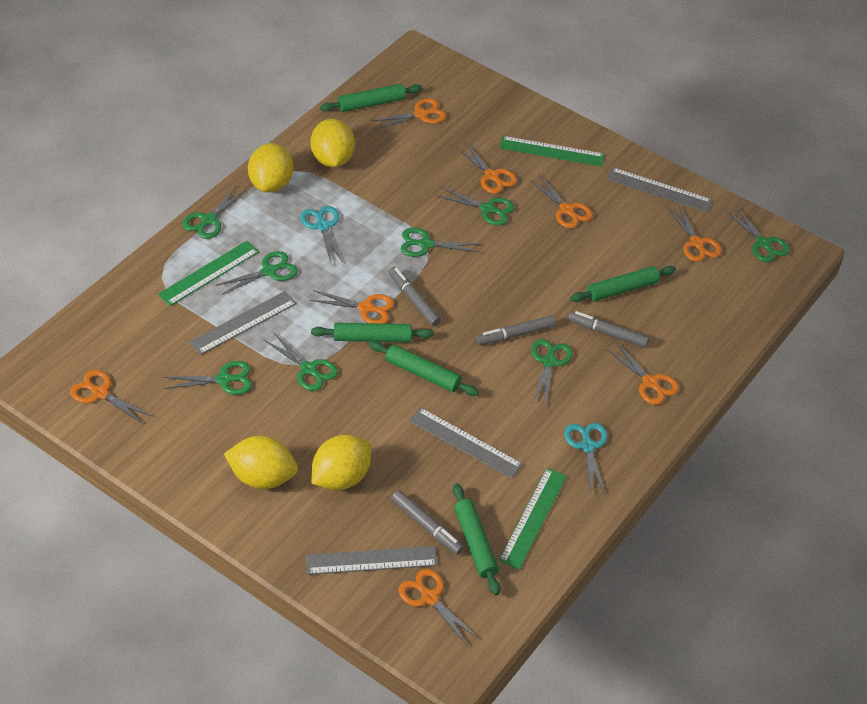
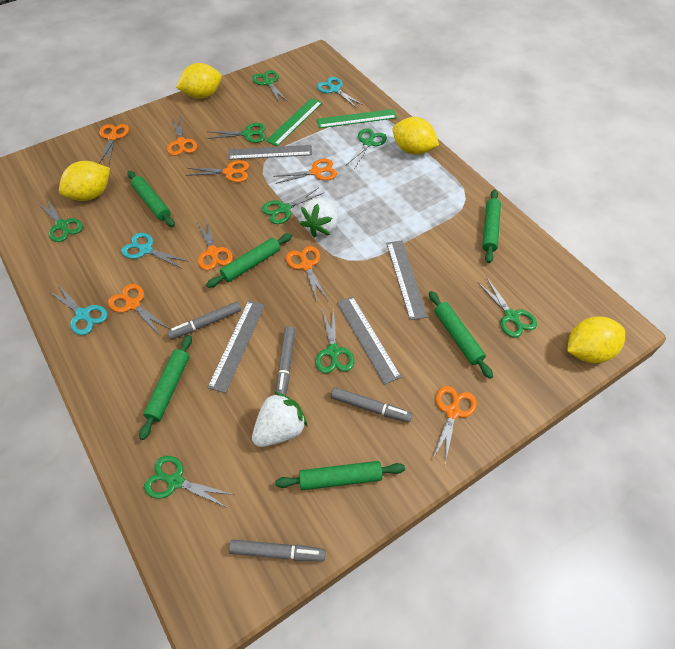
green rolling pin: [311,323,434,342] [320,84,422,112] [369,341,479,396] [453,483,500,595] [570,266,676,302] = 5 -> [127,171,175,227] [139,335,192,440] [206,233,292,288] [275,461,405,490] [429,291,493,379] [482,190,501,263] = 6
green ruler: [158,241,259,306] [499,468,567,570] [500,136,605,167] = 3 -> [266,98,322,146] [317,109,397,128] = 2
turquoise scissors: [300,206,343,263] [564,423,608,495] = 2 -> [48,285,108,335] [121,233,189,268] [317,77,364,108] = 3
white strawberry: none = 0 -> [252,391,308,447] [300,198,338,237] = 2

